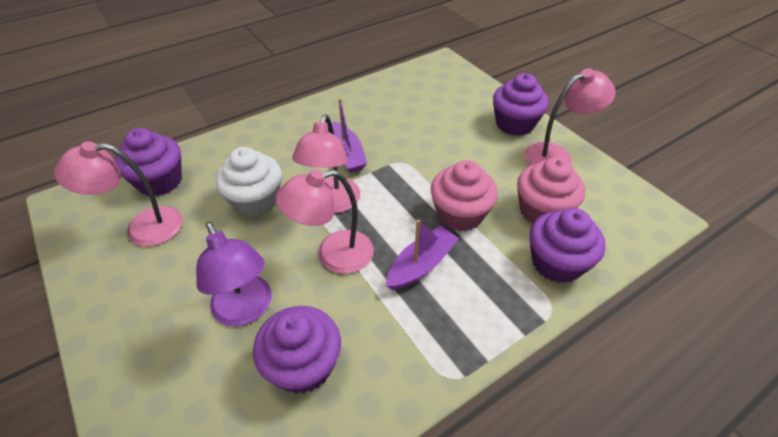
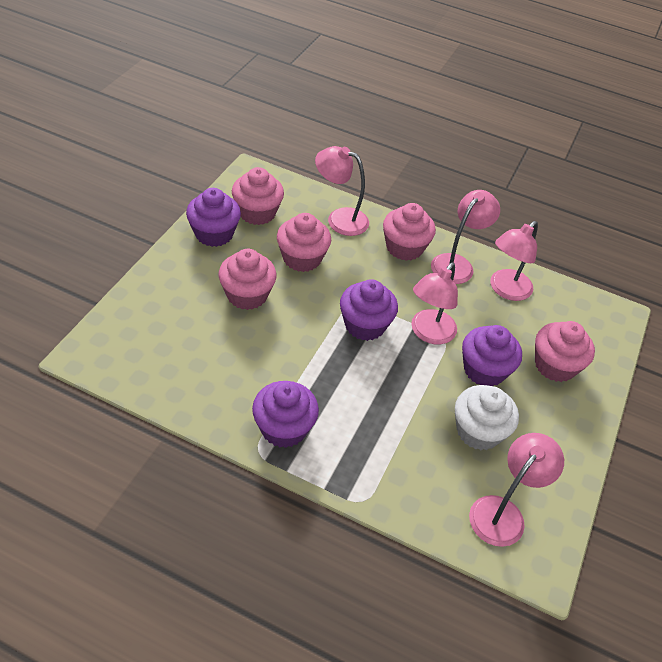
pink cupcake: [431,160,498,231] [517,157,585,224] = 2 -> [219,249,277,310] [232,167,284,225] [277,213,331,272] [383,203,436,261] [535,321,595,382] = 5
pink lamp: [54,141,183,246] [275,170,374,274] [292,114,360,213] [524,68,616,165] = 4 -> [315,146,369,236] [411,263,458,344] [431,190,500,284] [469,433,564,547] [490,221,538,301] = 5
purple boat: [332,98,367,173] [386,219,459,290] = 2 -> none = 0
purple lamp: [196,222,272,327] = 1 -> none = 0

